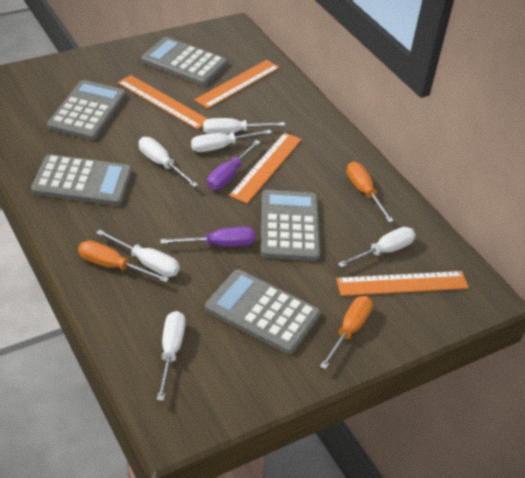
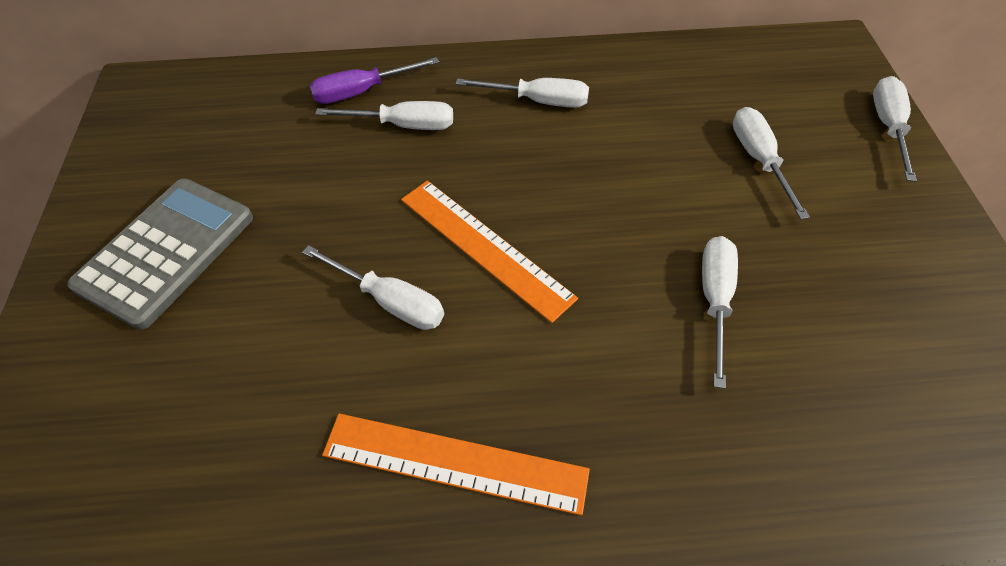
grey calculator: [31,154,132,206] [47,80,126,140] [141,37,228,86] [205,269,321,354] [261,190,321,261] = 5 -> [67,179,253,330] = 1
orange ruler: [118,75,207,130] [194,60,280,109] [229,132,302,204] [336,271,469,296] = 4 -> [322,413,590,516] [401,181,578,323] = 2
orange screwdriver: [78,241,169,283] [320,296,373,370] [347,162,394,223] = 3 -> none = 0
purple screwdriver: [160,227,256,247] [207,140,260,190] = 2 -> [310,57,439,104] = 1

